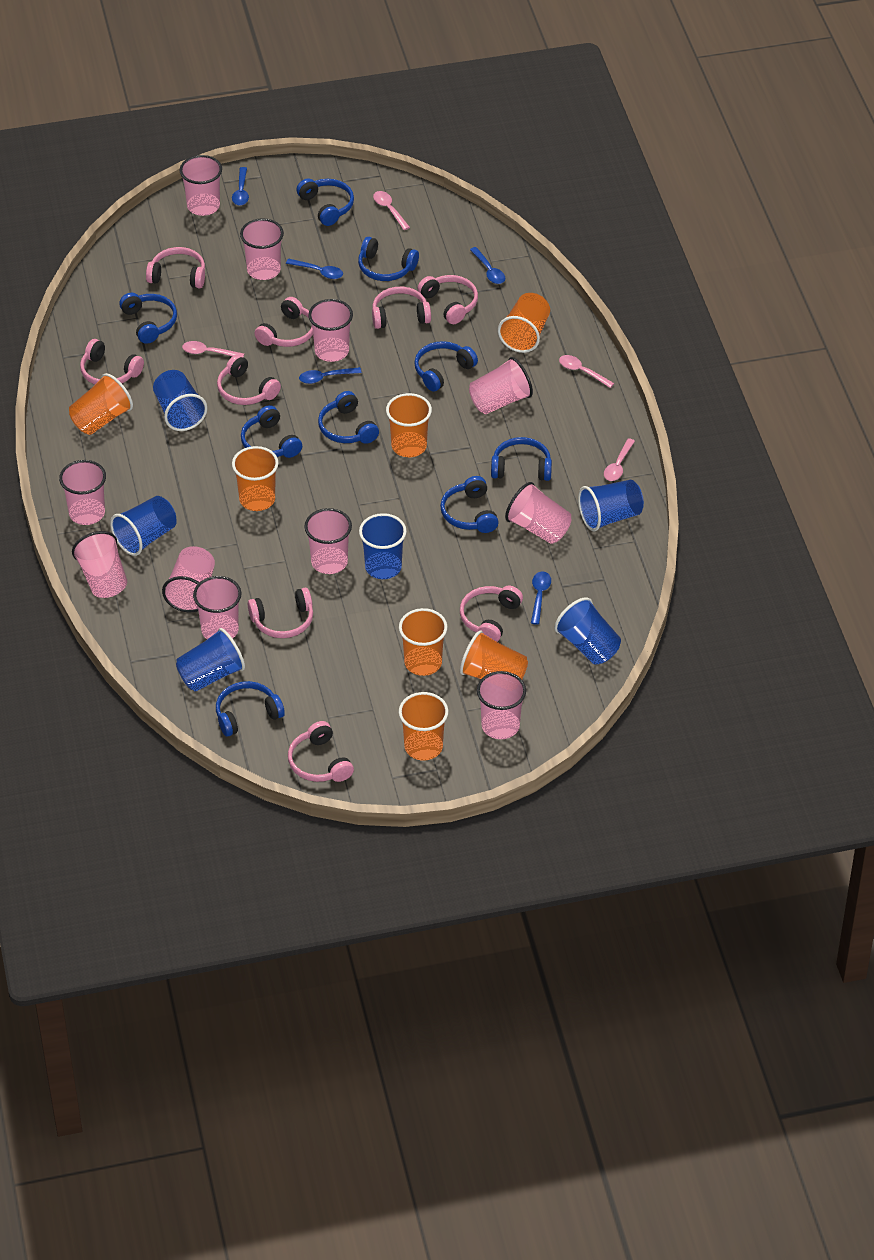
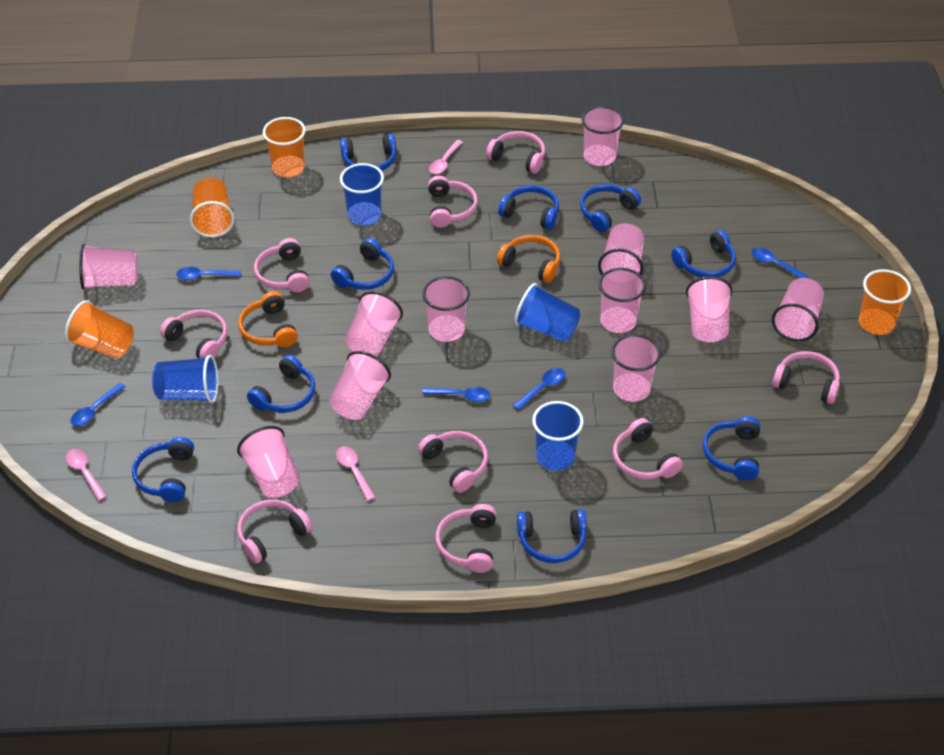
blue cup: [110,496,177,556] [153,370,207,431] [176,628,245,692] [359,513,407,579] [554,597,621,664] [578,480,644,531] = 6 -> [152,355,218,403] [340,163,384,225] [514,283,580,342] [532,401,584,471] = 4
orange cup: [69,373,133,435] [232,446,279,511] [386,393,432,457] [399,608,447,676] [399,692,448,760] [460,630,528,679] [498,293,550,353] = 7 -> [65,300,134,359] [190,178,234,237] [263,117,306,177] [859,269,911,335] = 4
orange headphones: none = 0 -> [238,291,298,347] [497,235,560,283] = 2
pink spoon: [182,341,244,357] [373,191,410,230] [559,355,614,388] [604,438,635,481] = 4 -> [66,449,107,501] [336,446,376,501] [429,140,463,174] = 3

